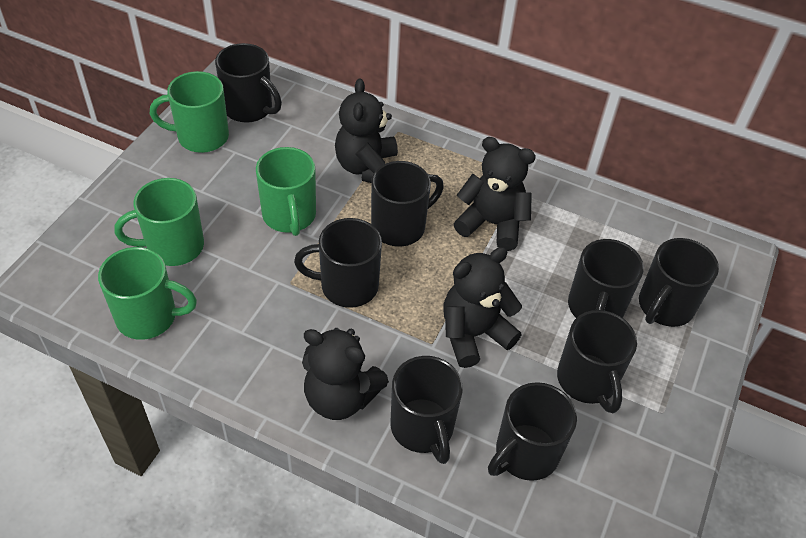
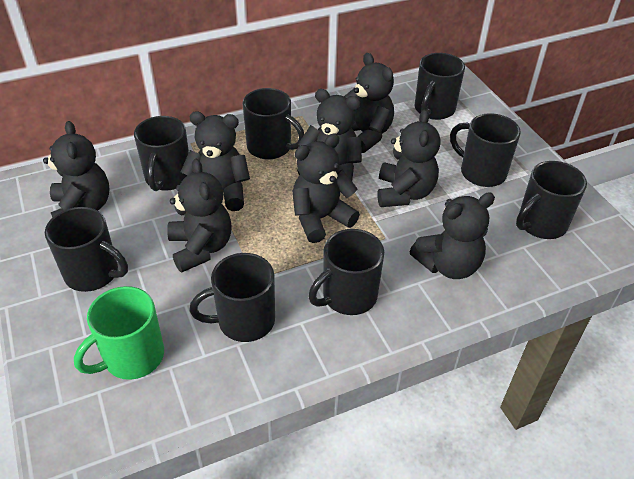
black teddy bear: [302,328,389,420] [335,78,398,183] [443,247,522,368] [454,137,536,251] = 4 -> [43,121,109,218] [167,159,232,273] [181,111,250,211] [292,133,360,243] [297,89,362,181] [344,53,394,153] [378,109,440,207] [409,192,495,279] = 8
green mug: [98,247,197,340] [114,178,204,266] [150,71,229,153] [256,147,316,236] = 4 -> [74,286,164,380] = 1

